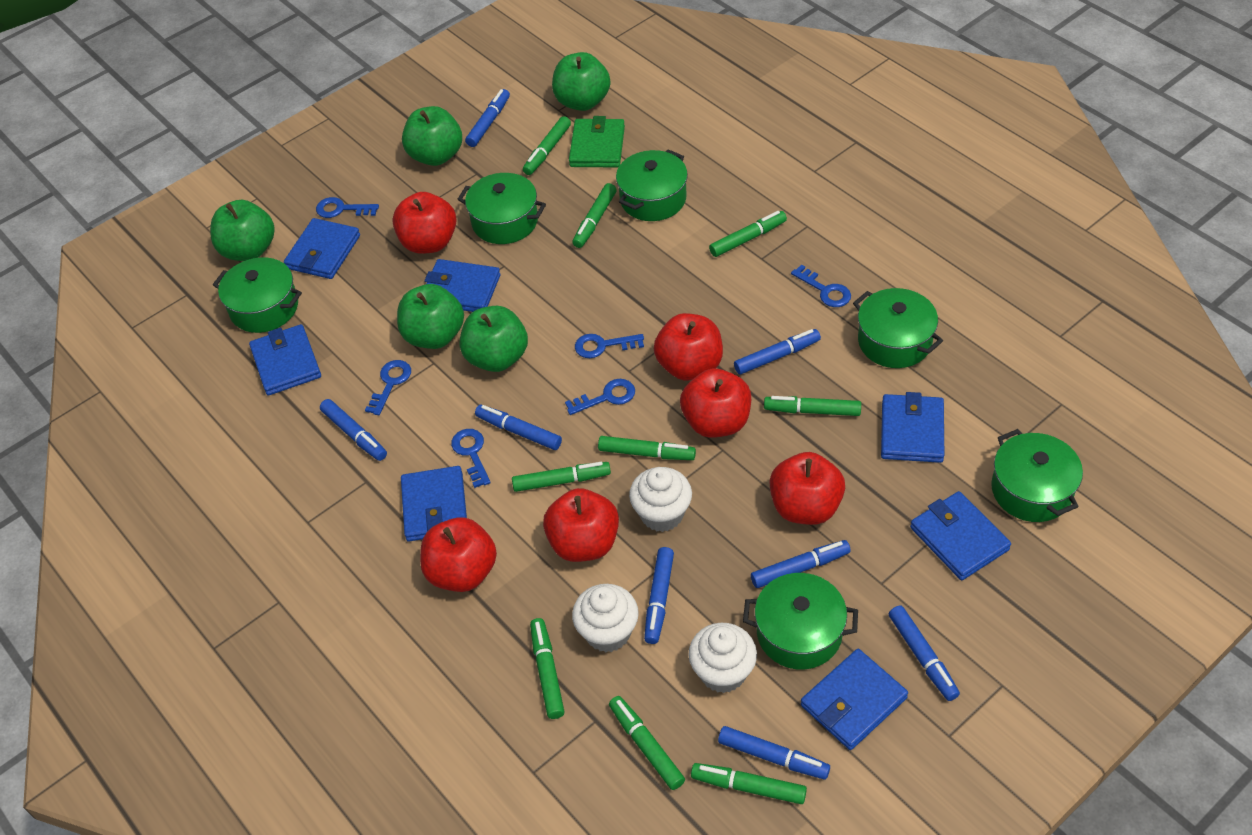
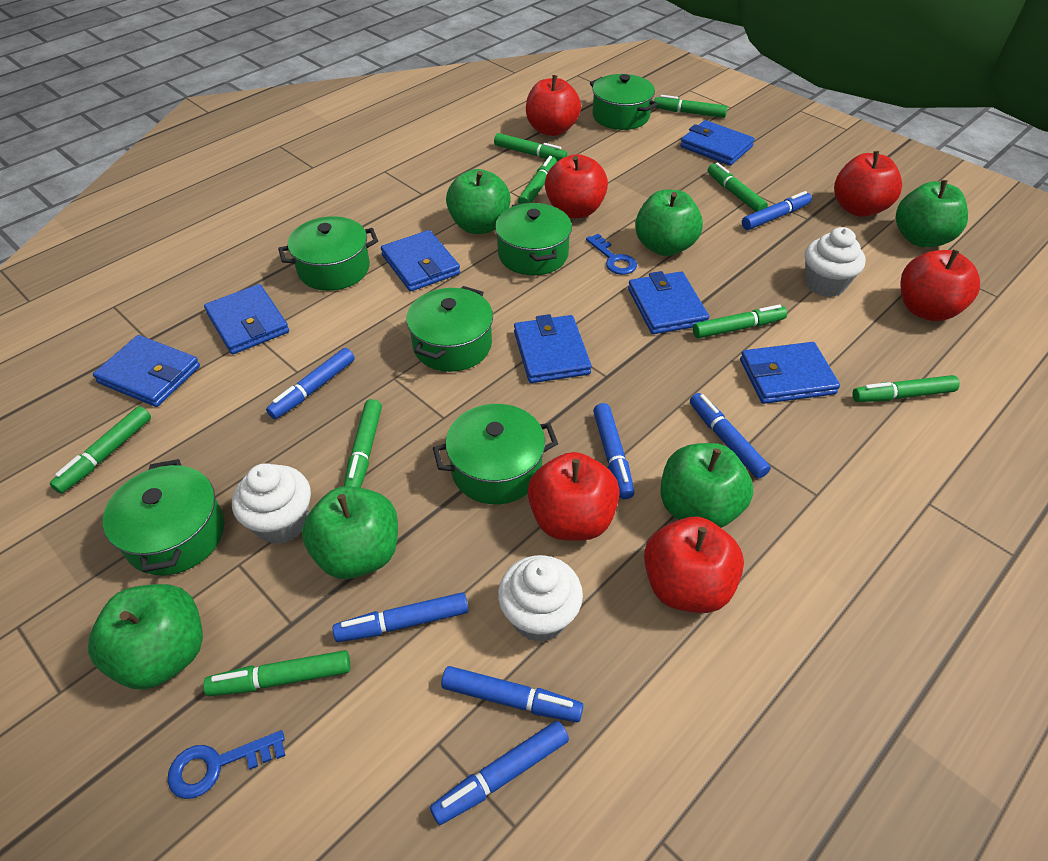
blue key: [316,197,379,218] [365,360,411,415] [451,429,491,488] [565,379,635,415] [575,334,644,358] [791,264,851,307] = 6 -> [168,730,285,799] [586,234,637,275] = 2
blue marker: [320,399,387,461] [465,89,510,147] [475,405,562,450] [644,547,674,644] [718,726,830,780] [734,329,821,374] [751,540,851,588] [889,605,960,701] = 8 -> [266,348,355,419] [333,592,468,642] [430,721,569,825] [441,666,583,722] [593,403,635,499] [690,393,771,479] [742,191,812,230] = 7
green apple: [210,200,275,261] [397,284,464,349] [402,106,462,166] [460,306,528,372] [552,52,610,111] = 5 -> [88,584,203,690] [302,486,398,579] [446,169,511,234] [635,190,703,256] [661,443,754,528] [896,180,968,247] = 6
green wallet: [569,116,625,167] = 1 -> none = 0

